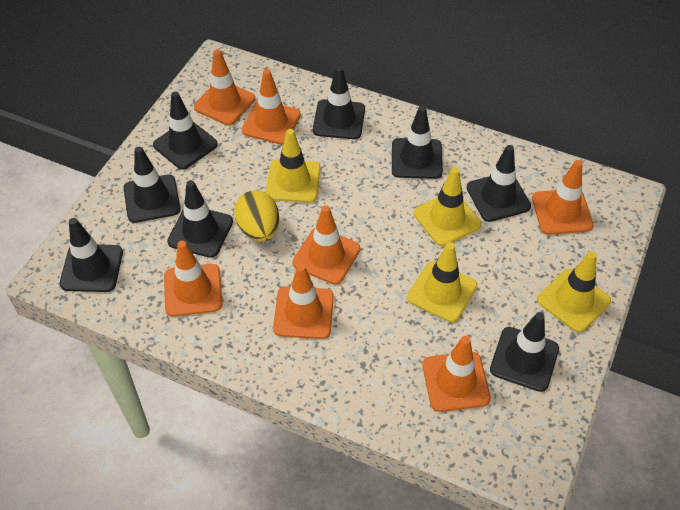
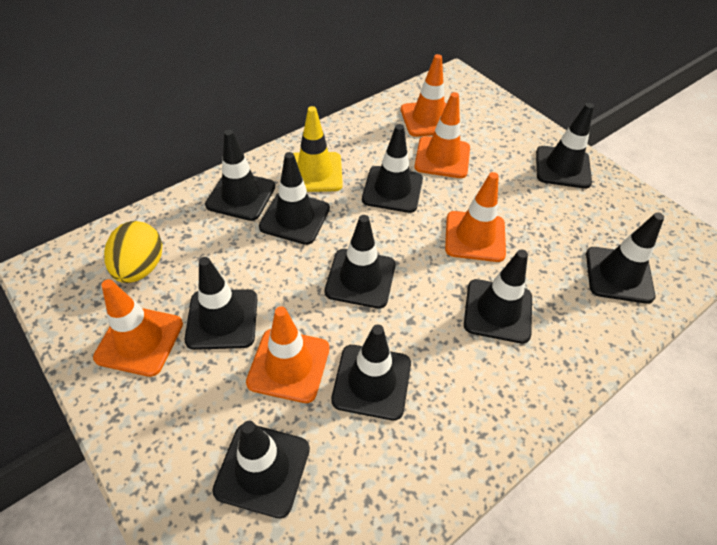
black traffic cone: [60,218,123,292] [124,147,181,223] [153,92,218,170] [167,180,233,258] [313,66,365,139] [392,106,443,179] [467,145,531,222] [490,312,559,392] = 8 -> [185,257,257,350] [205,129,275,221] [212,421,310,518] [259,152,330,245] [325,215,396,309] [331,325,411,420] [362,124,423,213] [464,250,532,344] [536,103,594,189] [586,212,664,304] = 10
orange traffic cone: [164,241,222,317] [194,49,255,125] [242,69,301,145] [273,264,334,339] [292,205,360,285] [422,336,491,412] [532,160,594,235] = 7 -> [93,279,183,377] [246,306,329,403] [401,54,447,137] [414,92,470,178] [445,172,506,262] = 5
yellow traffic cone: [265,129,321,203] [407,242,477,322] [414,167,481,246] [537,251,611,332] = 4 -> [293,106,343,192] = 1

